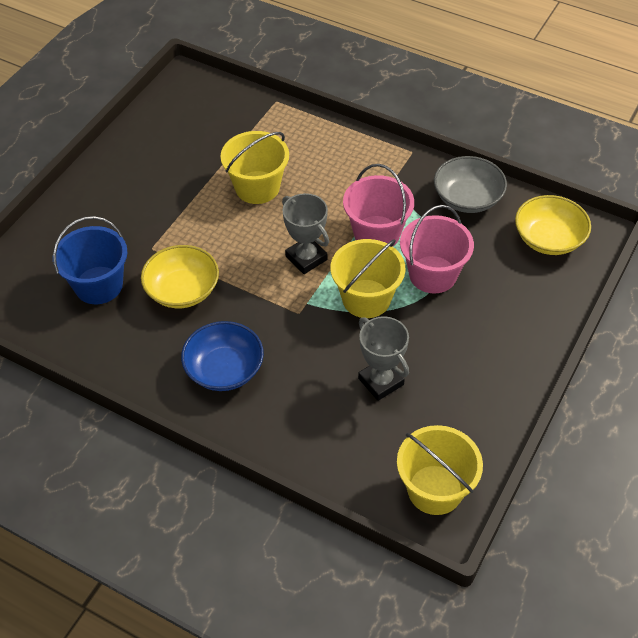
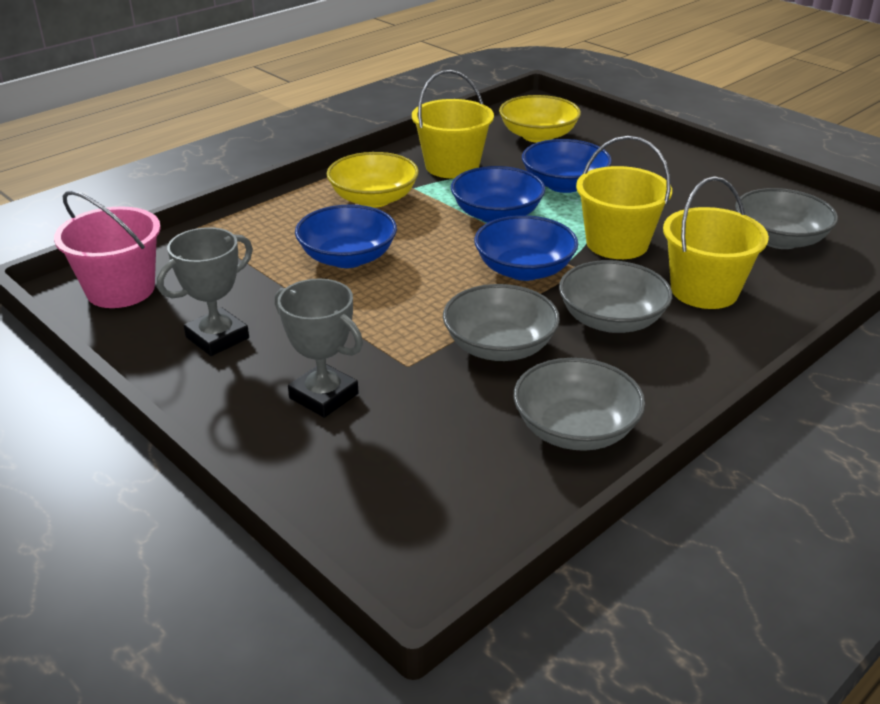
blue bowl: [181,321,264,391] = 1 -> [295,204,397,268] [451,166,545,222] [474,215,578,281] [522,139,612,193] = 4
blue bucket: [53,216,127,304] = 1 -> none = 0
grey bowl: [434,156,507,213] = 1 -> [443,284,560,361] [514,358,645,451] [559,260,672,333] [735,188,838,249] = 4
pink bucket: [343,164,414,247] [400,205,474,294] = 2 -> [54,191,161,308] = 1

